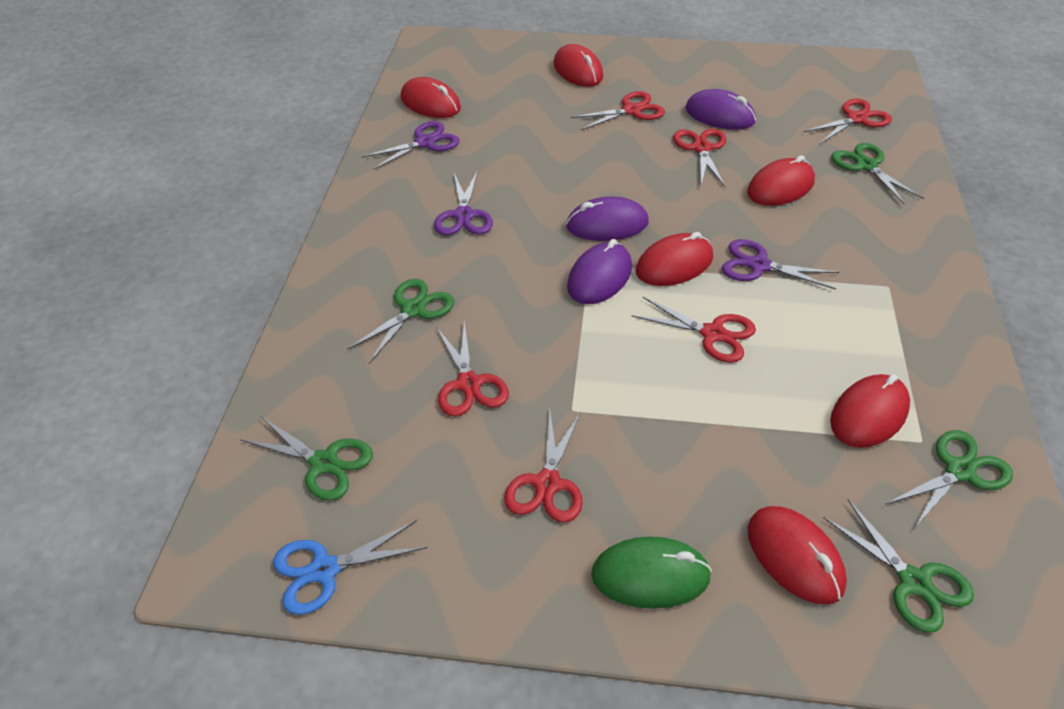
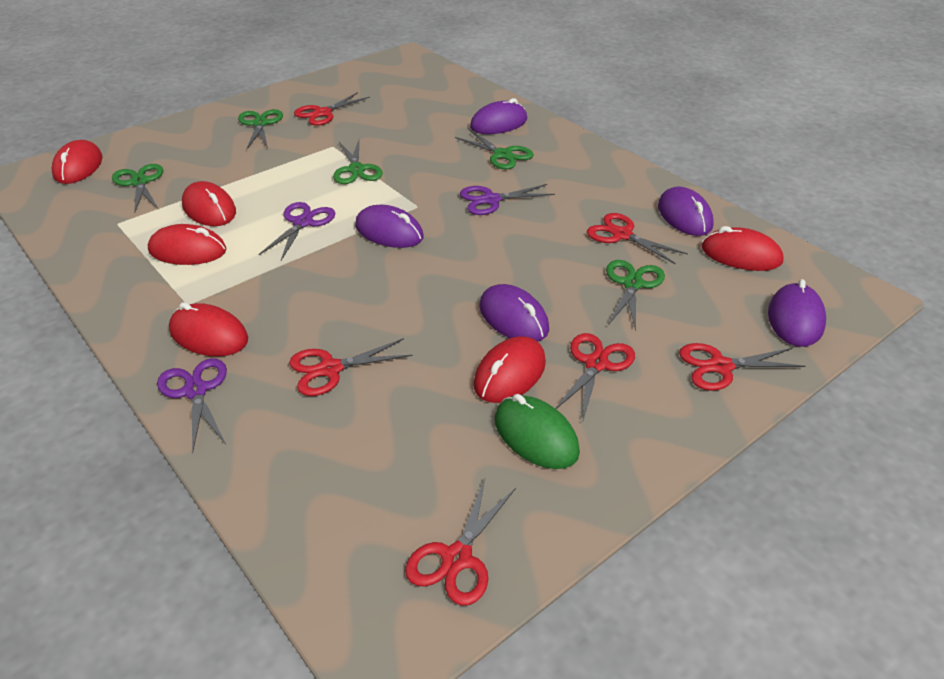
blue scissors: [273,520,427,615] = 1 -> none = 0
purple mouse: [566,197,649,241] [567,239,632,304] [685,89,756,130] = 3 -> [355,205,424,248] [470,98,527,134] [480,284,549,342] [658,186,714,236] [768,279,826,347] = 5

